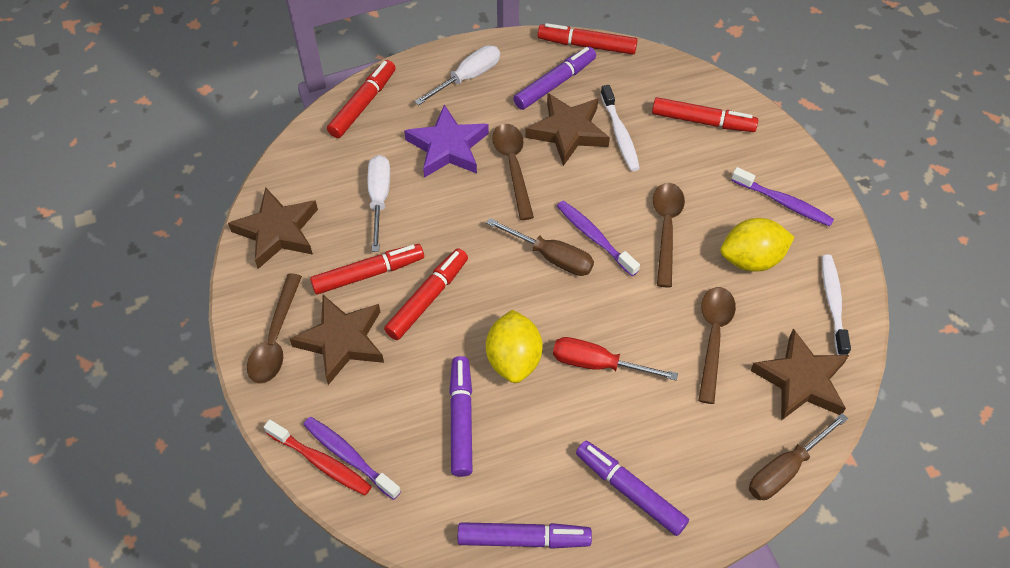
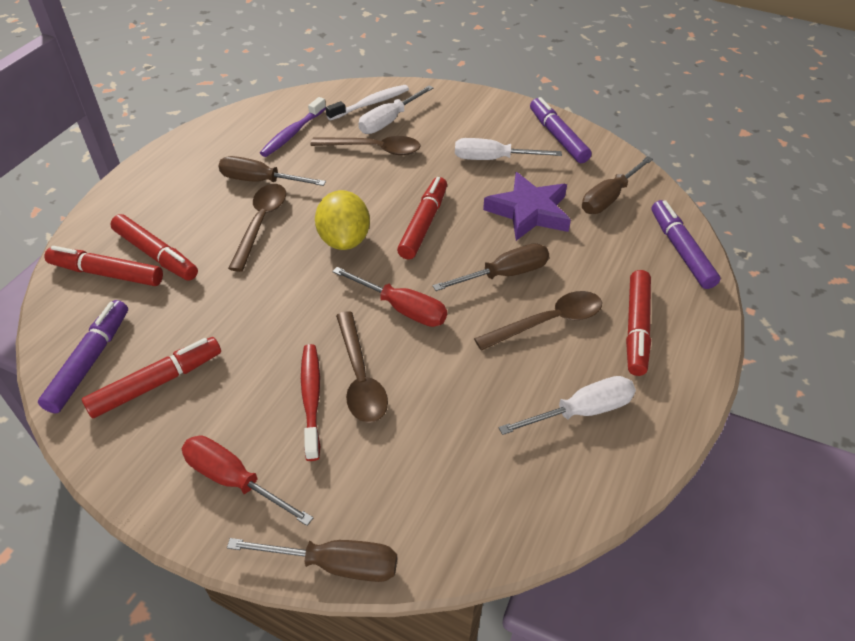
brown screwdriver: [486,218,594,276] [749,413,848,500] = 2 -> [219,156,326,186] [227,538,397,582] [433,243,549,291] [582,156,653,214] = 4
brown star: [228,187,318,269] [290,295,384,385] [525,93,610,166] [750,328,849,421] = 4 -> none = 0
purple marker: [449,356,472,477] [458,522,592,549] [513,47,596,110] [576,441,689,536] = 4 -> [38,300,128,413] [530,97,591,163] [652,200,720,289] = 3
purple toothbrush: [303,417,401,500] [557,200,640,276] [731,167,834,226] = 3 -> [260,97,326,157] = 1
red screwdriver: [553,337,678,381] = 1 -> [182,435,313,526] [332,267,447,327] = 2
white screwdriver: [368,155,390,252] [414,45,500,105] = 2 -> [358,86,433,134] [455,138,562,160] [498,376,636,435] = 3
white toothbrush: [601,85,640,171] [822,255,851,355] = 2 -> [326,85,409,121] = 1
yellow lemon: [486,309,543,383] [721,218,795,272] = 2 -> [315,190,370,250] = 1

